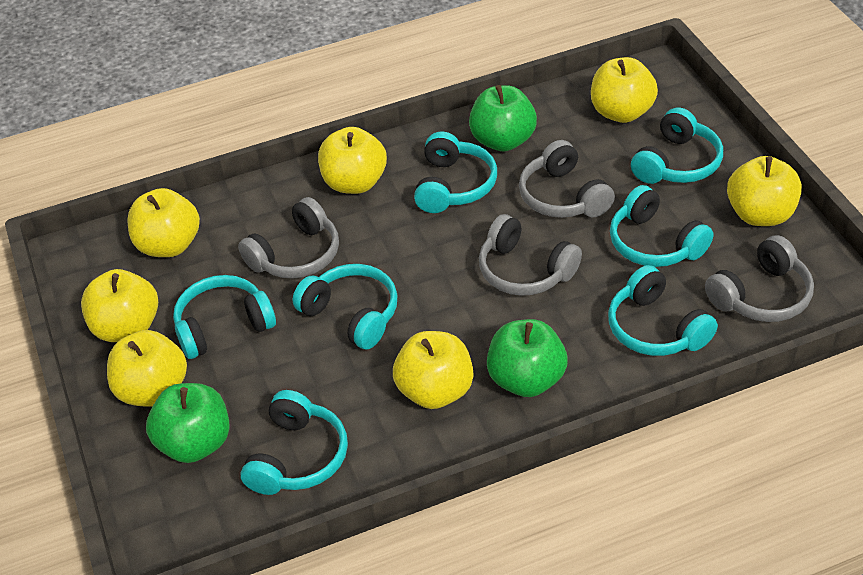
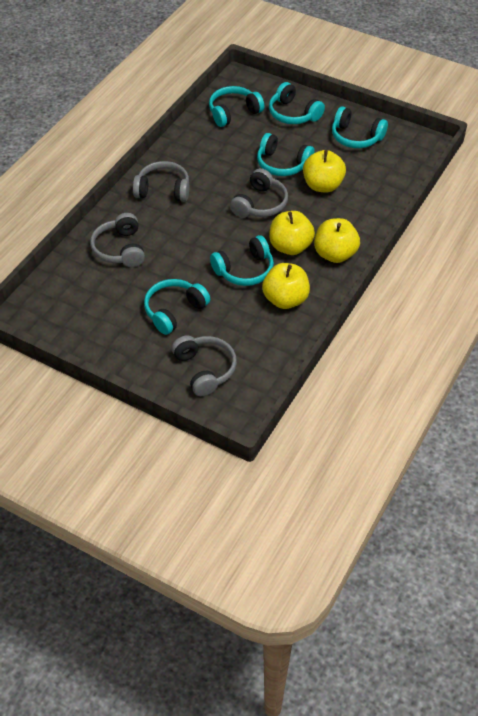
green apple: [146,383,230,463] [469,85,537,152] [487,319,567,397] = 3 -> none = 0
turquoise headphones: [173,275,276,359] [241,390,348,495] [292,264,397,350] [414,131,497,213] [608,265,718,356] [610,185,713,267] [631,107,723,184] = 7 -> [144,279,210,335] [209,86,265,127] [210,235,274,286] [257,133,315,176] [269,82,325,124] [332,106,388,148] = 6
yellow apple: [81,269,158,342] [107,330,187,407] [127,188,200,257] [318,127,387,194] [393,331,473,409] [591,57,658,123] [727,156,802,226] = 7 -> [262,263,310,309] [269,211,315,255] [303,150,346,192] [314,218,360,263] = 4

